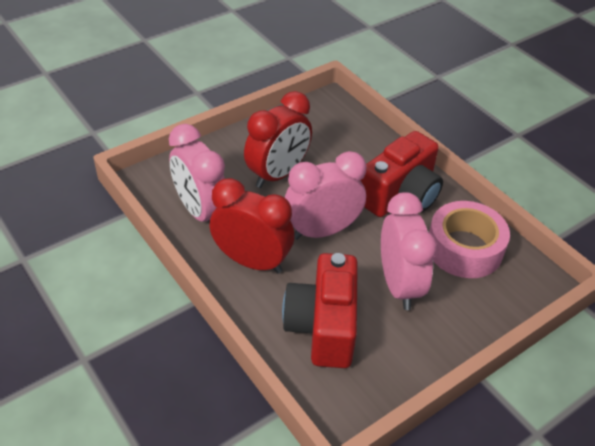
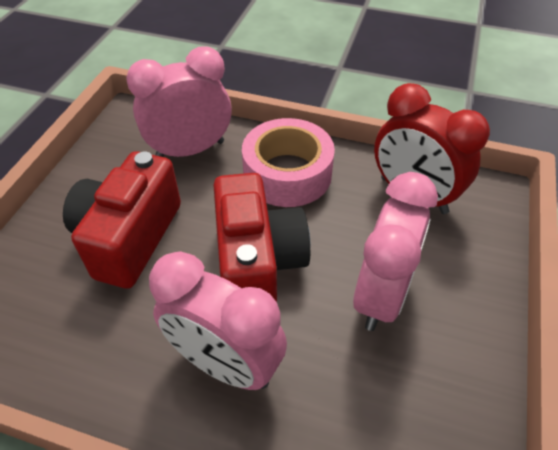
red clock: [210,178,294,274] [244,91,312,188] = 2 -> [374,83,490,214] = 1

